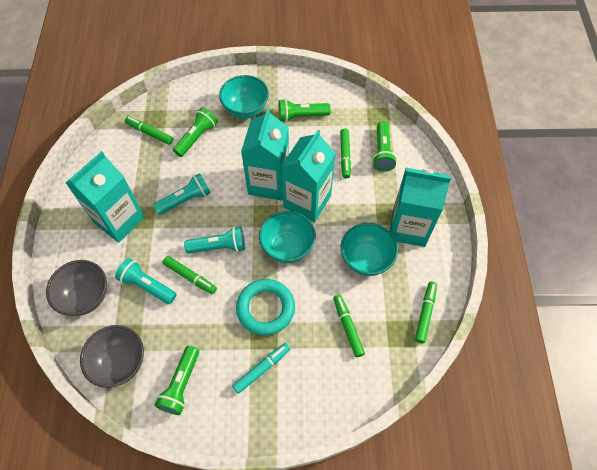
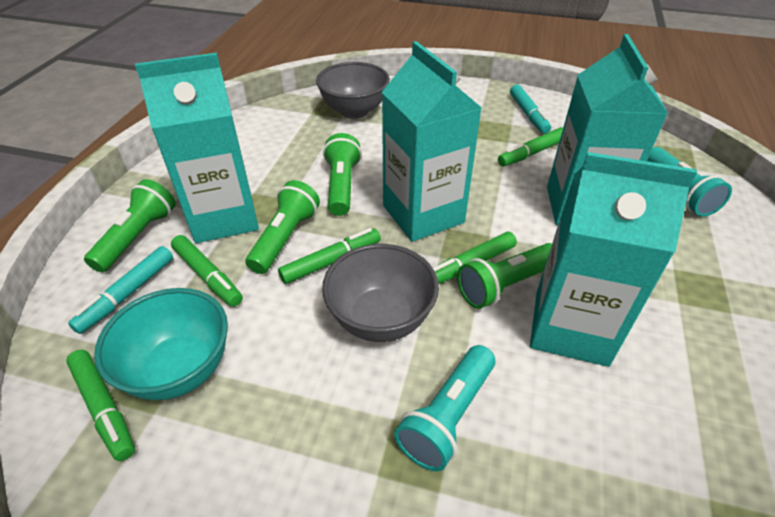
turquoise bowl: [219,75,269,119] [259,211,316,263] [340,223,398,276] = 3 -> [94,288,228,400] = 1
turquoise flashlight: [115,258,177,304] [153,173,211,215] [184,227,245,253] = 3 -> [394,345,496,472] [647,147,732,217] = 2
turquoise marker: [232,343,290,394] = 1 -> [68,246,173,334] [510,85,551,134] = 2
turquoise ring: [236,279,295,335] = 1 -> none = 0

